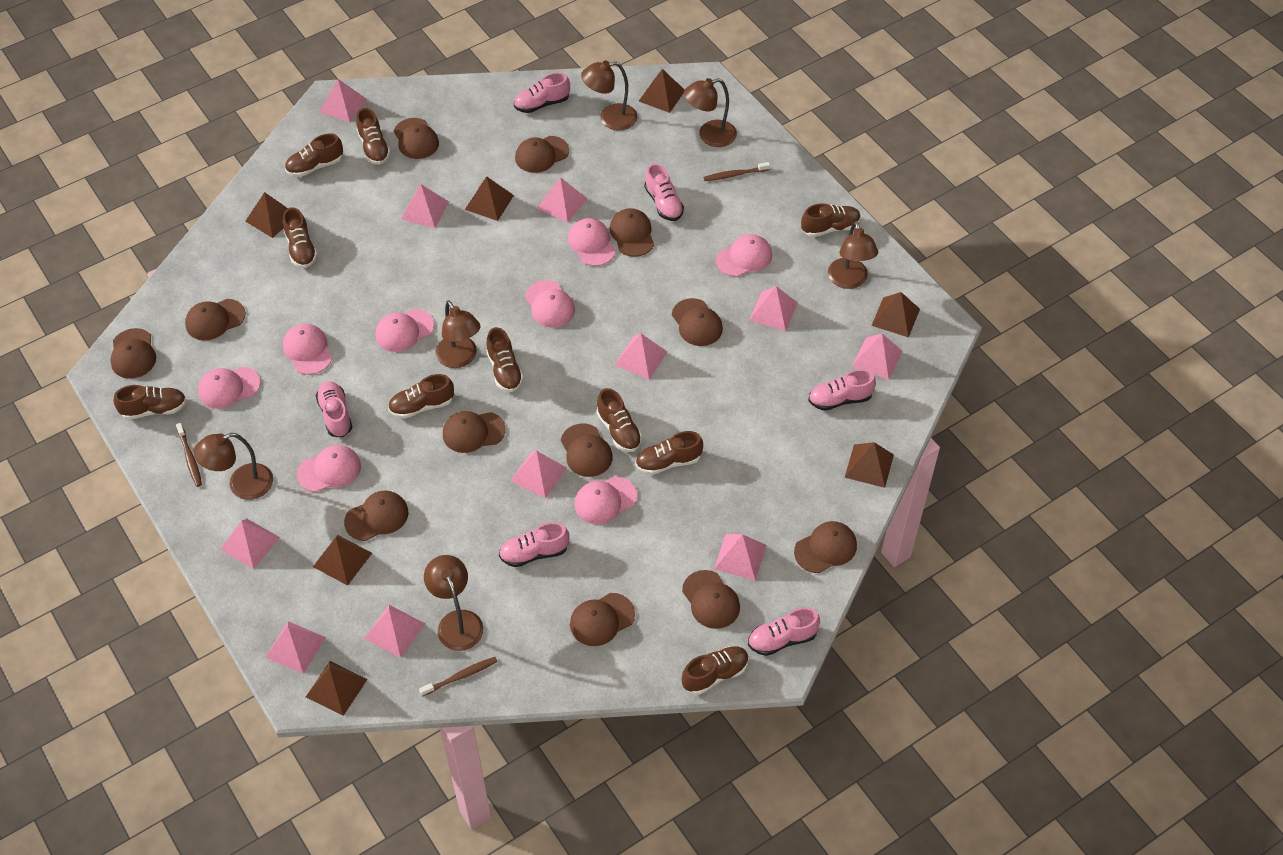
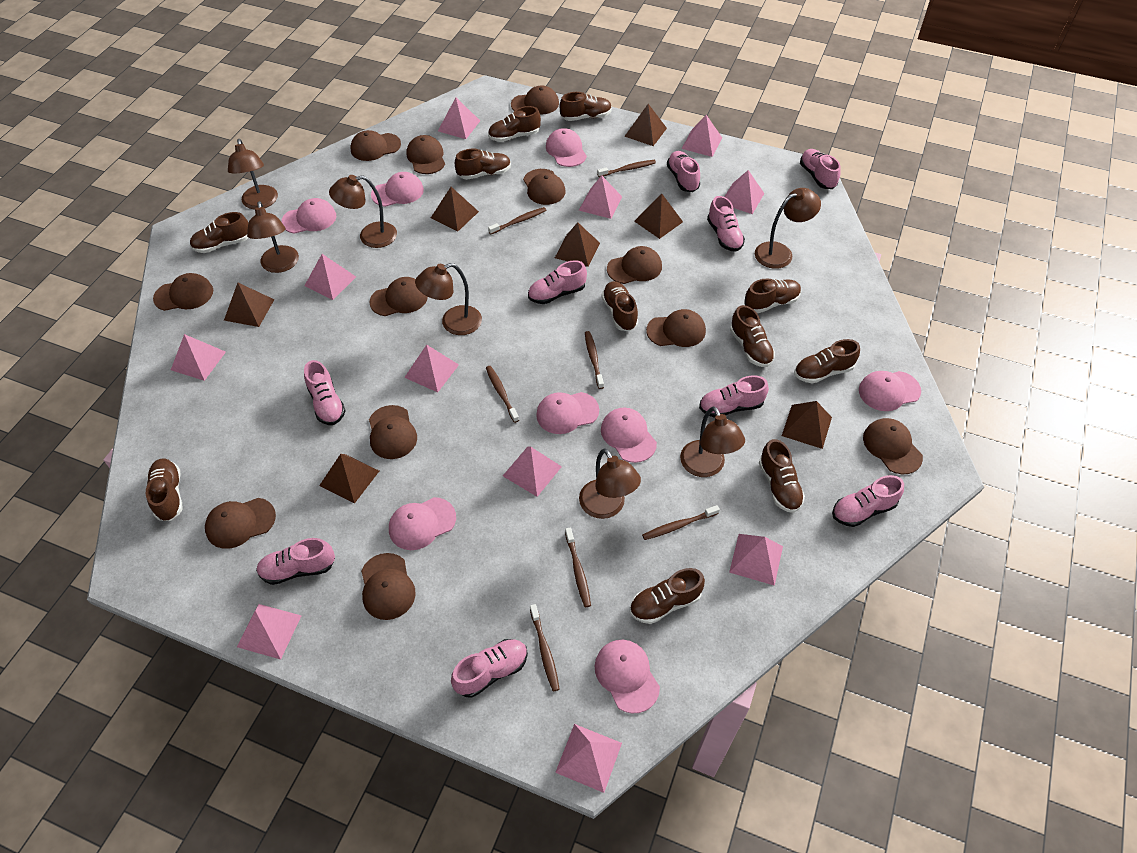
brown lamp: [194,433,273,500] [424,555,484,651] [435,300,481,368] [581,61,638,131] [684,78,737,147] [828,221,878,289] = 6 -> [228,139,278,209] [247,201,299,273] [329,175,397,248] [415,263,482,335] [579,448,641,519] [680,406,745,477] [755,188,821,269] = 7
brown shoe: [113,385,187,420] [283,207,317,268] [285,133,343,177] [356,108,391,164] [388,374,454,419] [486,327,524,392] [596,388,642,452] [635,431,703,475] [682,646,749,695] [801,204,861,237] = 10 -> [146,458,183,521] [190,212,248,253] [455,149,511,180] [488,106,541,142] [560,92,612,121] [601,281,638,331] [630,568,705,624] [730,305,775,367] [744,279,801,313] [759,439,805,513] [794,339,860,384] = 11
brown toothbrush: [176,423,202,487] [419,657,498,697] [704,162,770,181] = 3 -> [486,366,519,423] [488,207,546,234] [530,604,559,691] [565,527,591,607] [585,331,604,389] [597,160,656,177] [642,505,720,540] = 7
pink shoe: [316,381,352,437] [499,522,569,567] [514,72,570,113] [645,163,684,221] [748,608,820,656] [808,369,876,411] = 6 -> [256,538,335,585] [304,360,346,425] [451,639,528,698] [528,260,587,304] [667,151,700,192] [699,375,769,418] [707,196,745,252] [800,149,841,189] [832,475,904,527] = 9

